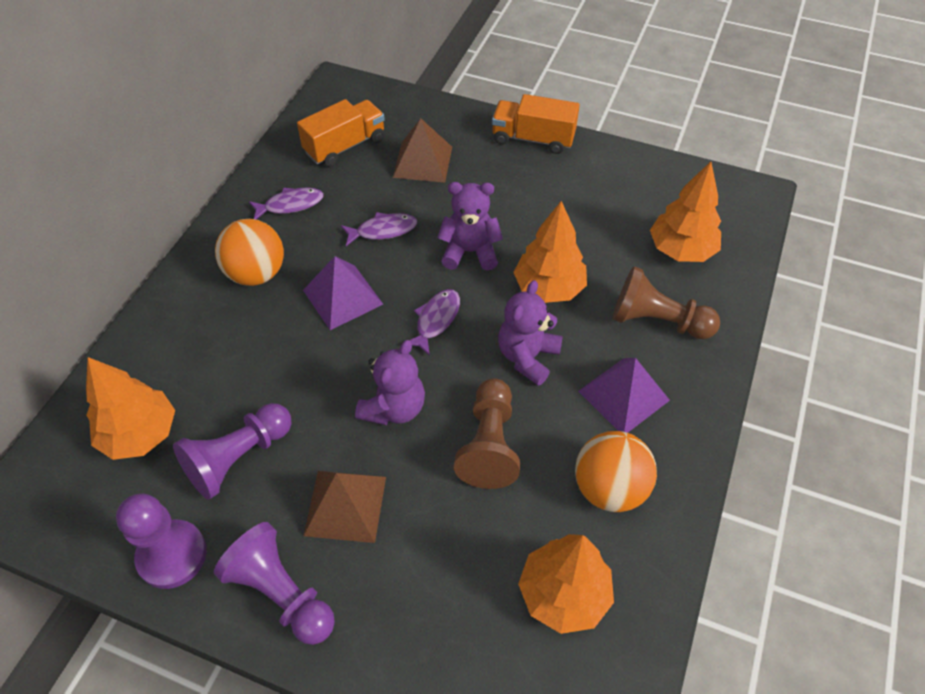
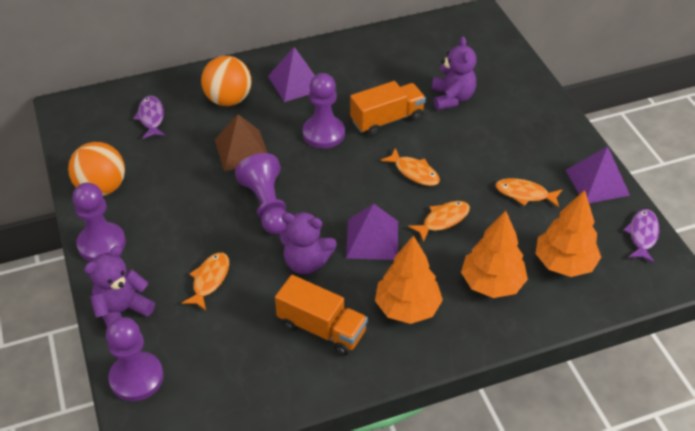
brown pawn: [454,378,520,489] [613,266,720,339] = 2 -> none = 0
brown pyramid: [303,471,386,543] [393,118,452,183] = 2 -> [215,114,267,171] = 1
orange fish: none = 0 -> [182,252,229,310] [381,148,440,186] [408,201,470,242] [495,178,562,207] = 4
orange tree: [86,357,175,460] [513,201,587,303] [518,534,614,634] [650,162,721,262] = 4 -> [375,235,443,324] [461,211,528,298] [536,190,601,277] = 3
purple fish: [249,188,324,219] [341,212,417,246] [410,289,460,356] = 3 -> [133,96,165,139] [623,209,659,263] = 2
purple pawn: [116,493,207,589] [173,403,292,500] [214,522,335,645] = 3 -> [73,183,126,262] [106,317,164,401] [235,153,287,234] [303,73,345,149] = 4
purple pyramid: [303,256,383,330] [578,358,670,433] = 2 -> [268,47,315,102] [346,204,398,260] [566,146,630,203] = 3

